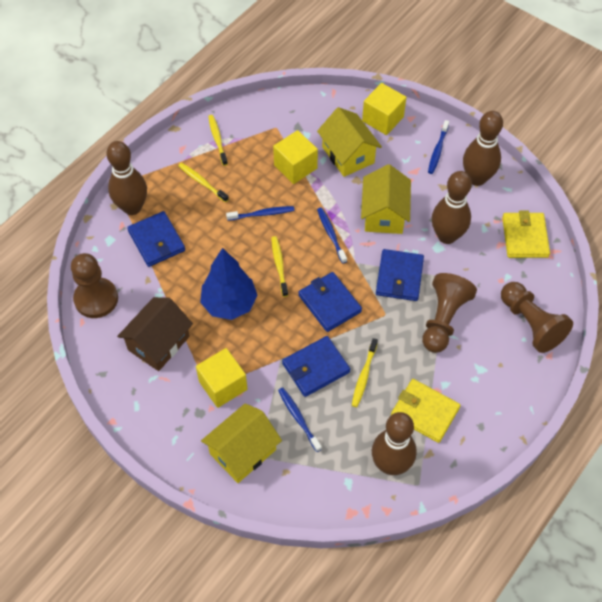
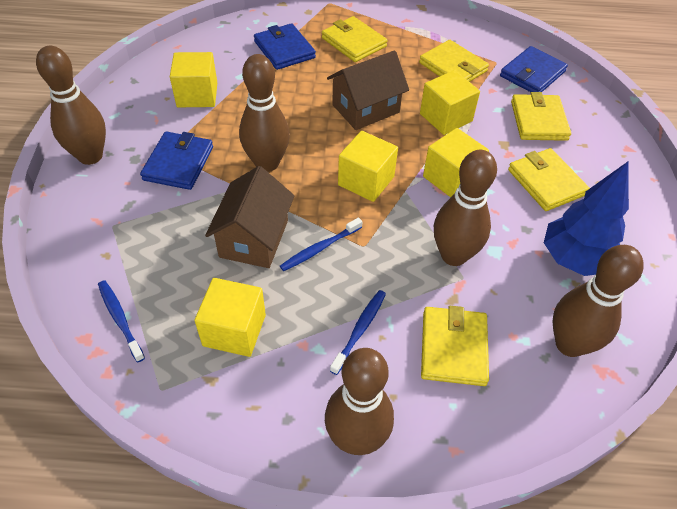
blue toothbrush: [226,206,295,221] [278,387,322,452] [317,207,347,264] [428,120,449,174] = 4 -> [98,280,145,362] [280,218,362,271] [330,290,386,375] = 3
blue wallet: [127,211,185,267] [282,336,350,397] [298,272,362,332] [376,249,424,301] = 4 -> [140,131,213,190] [254,23,316,70] [500,46,568,92] = 3
brown bowling pin: [107,141,147,215] [372,412,417,475] [432,171,472,244] [463,111,503,186] = 4 -> [36,46,106,165] [239,54,290,172] [325,348,394,455] [434,150,497,266] [553,245,644,357] = 5
brown house: [117,297,193,371] = 1 -> [205,166,295,268] [327,50,409,130] = 2
brown pawn: [71,253,118,318] [422,273,477,353] [501,282,573,353] = 3 -> none = 0
yellow cube: [196,348,247,408] [273,130,318,184] [362,83,407,135] = 3 -> [170,52,217,107] [194,278,266,357] [338,131,398,202] [420,70,480,135] [423,128,489,197] = 5
yellow house: [201,403,282,483] [317,107,382,177] [361,164,411,234] = 3 -> none = 0
yellow toothbrush: [178,163,229,202] [208,115,228,166] [271,236,288,297] [352,338,378,407] = 4 -> none = 0
yellow wallet: [391,379,461,443] [502,210,550,258] = 2 -> [322,16,388,62] [419,40,489,82] [421,306,489,386] [508,148,590,211] [511,92,571,141] = 5

